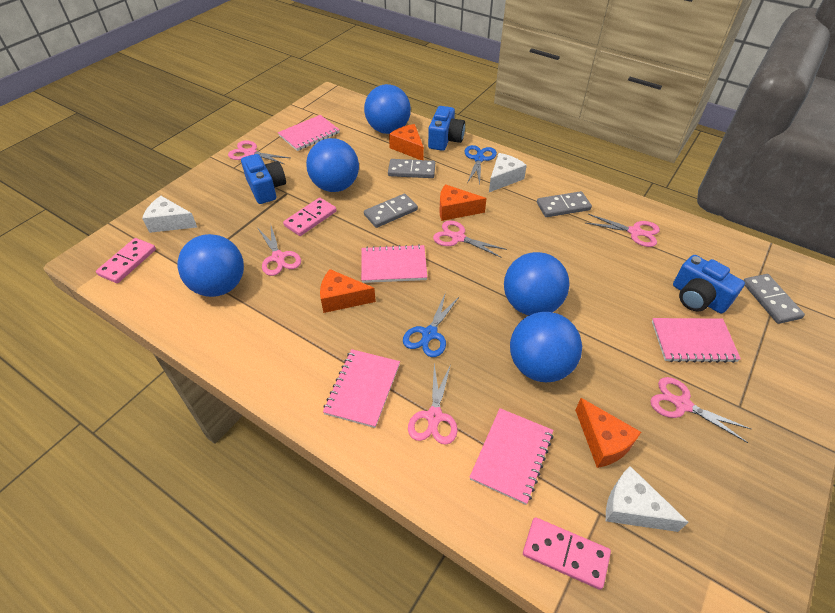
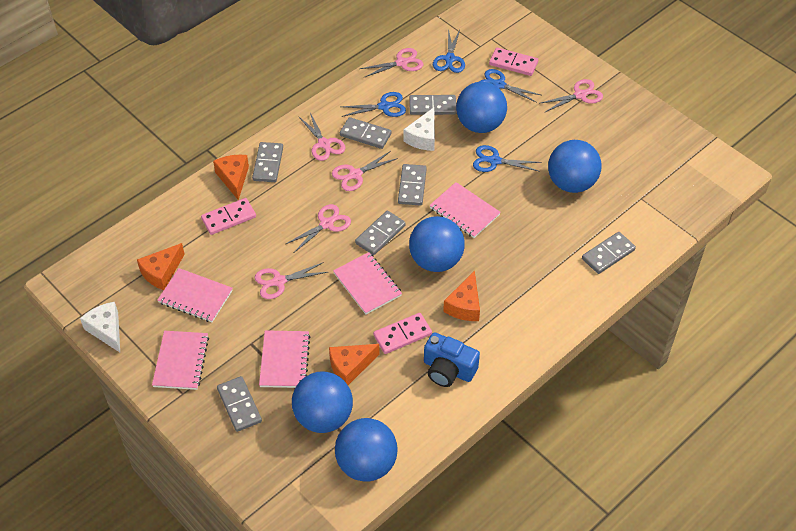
blue camera: [241,154,286,204] [428,106,465,151] [673,255,745,314] = 3 -> [424,332,480,387] = 1
blue scissors: [403,292,460,357] [465,145,497,184] = 2 -> [341,92,406,117] [433,29,465,73] [473,145,541,172] [479,69,541,103] = 4
grey domino: [364,194,418,228] [388,159,435,178] [537,191,592,217] [743,274,805,324] = 4 -> [217,376,262,432] [252,142,283,182] [340,117,391,149] [355,211,406,255] [398,164,427,206] [409,95,457,115] [582,232,636,274] = 7
white cheese: [142,196,197,233] [489,153,527,192] [606,466,689,532] = 3 -> [80,302,120,352] [403,107,435,151] = 2

